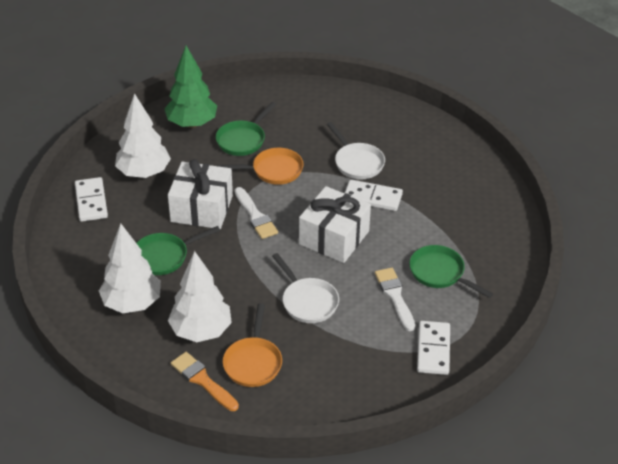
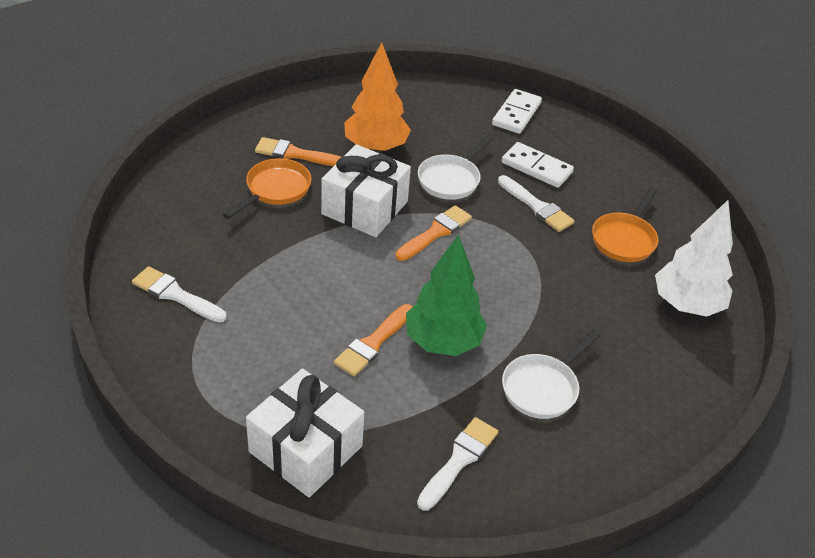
green pan: [137,226,220,275] [216,102,276,156] [409,245,493,298] = 3 -> none = 0
orange brush: [171,352,239,411] = 1 -> [255,137,342,166] [334,304,413,376] [395,205,472,261] = 3
orange tree: none = 0 -> [344,42,411,153] = 1
white brush: [234,187,278,239] [375,267,415,331] = 2 -> [132,266,227,322] [417,417,498,511] [498,175,575,232] = 3
white domino: [75,177,108,222] [345,179,403,211] [417,321,450,375] = 3 -> [492,89,542,134] [502,142,574,188] = 2
white tree: [99,224,161,313] [115,93,171,178] [168,251,232,342] = 3 -> [655,200,733,317] = 1

